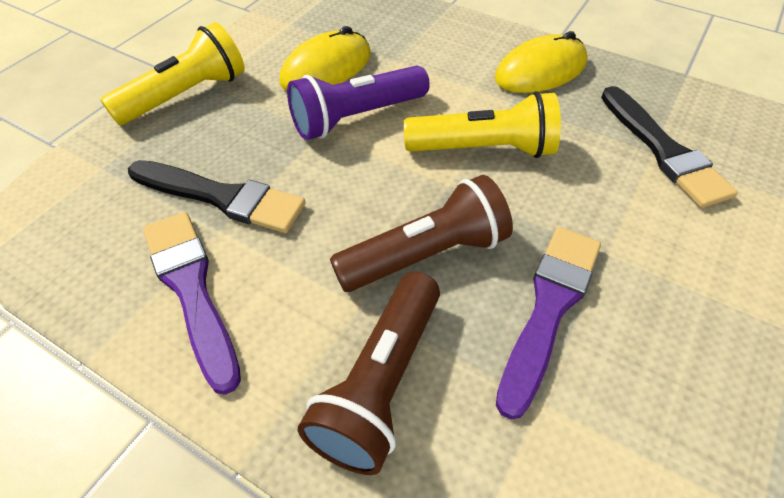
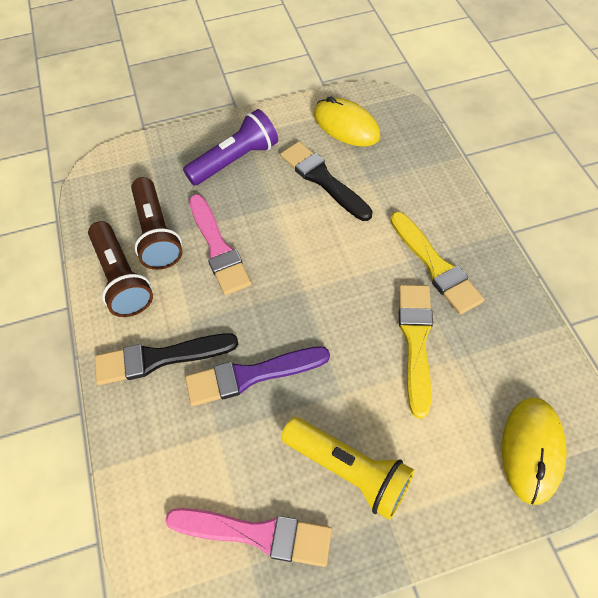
pink brush: none = 0 -> [165,508,332,567] [189,194,252,295] = 2
purple brush: [143,212,241,395] [496,227,601,420] = 2 -> [185,346,330,406] = 1
yellow brush: none = 0 -> [390,212,484,315] [399,285,433,418] = 2
yellow flashlight: [101,22,245,125] [404,91,561,158] = 2 -> [281,417,415,520] = 1

